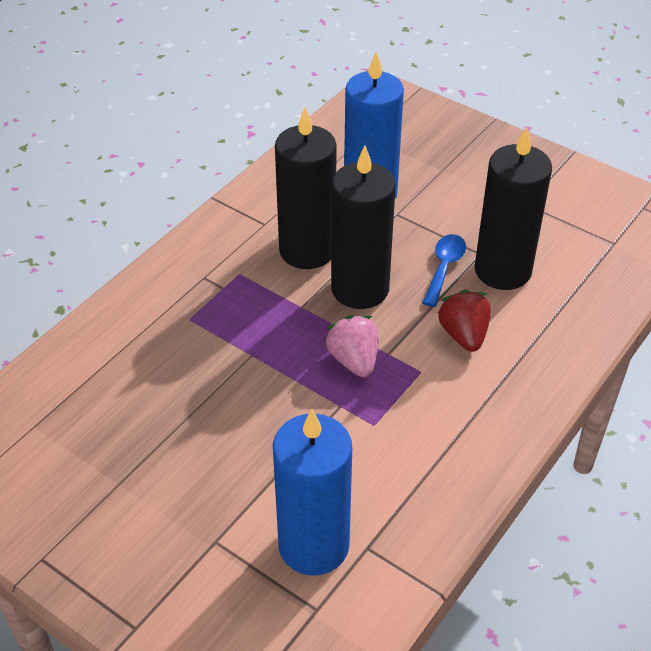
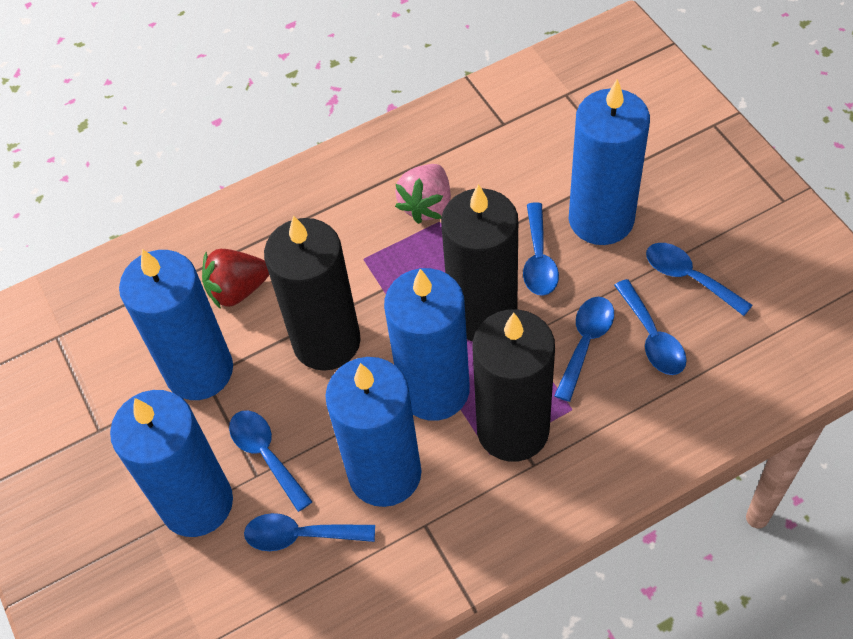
blue candle: [273,409,352,576] [344,52,404,199] = 2 -> [110,390,233,537] [119,249,233,400] [325,357,422,507] [384,268,470,421] [569,79,650,245] = 5
blue spoon: [423,234,466,307] = 1 -> [229,410,313,512] [244,513,375,551] [523,202,559,296] [554,297,614,402] [614,279,687,375] [646,243,753,316] = 6

